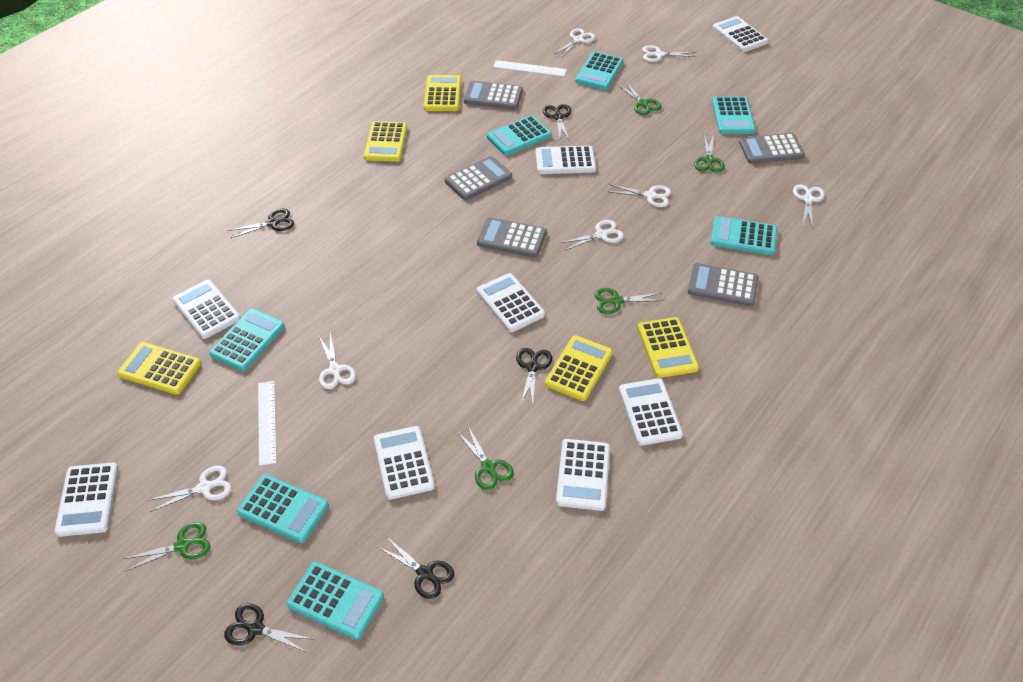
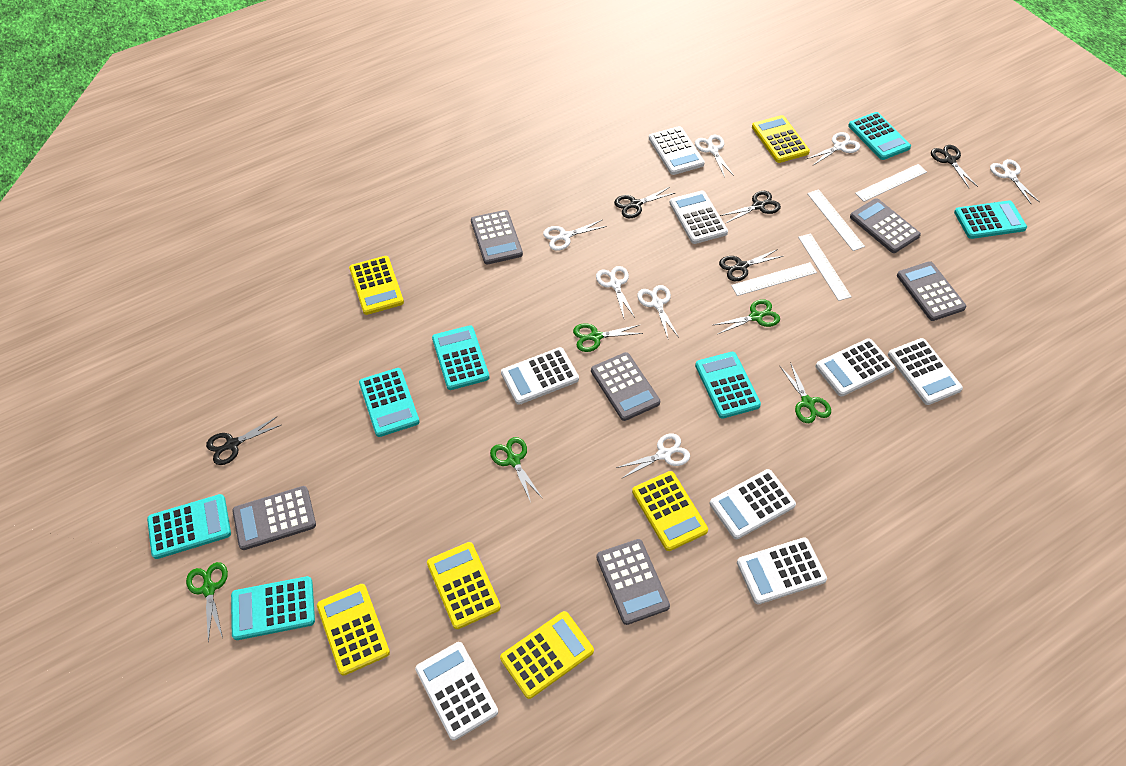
grey calculator: [445,156,512,201] [464,81,523,110] [477,217,547,258] [688,263,758,306] [739,133,805,164] = 5 -> [232,486,316,550] [471,210,523,264] [591,352,660,421] [596,539,670,625] [850,198,921,253] [897,261,967,321] = 6
white ruler: [258,381,277,466] [493,60,567,77] = 2 -> [731,262,817,296] [798,233,852,301] [807,189,865,251] [855,164,927,202] = 4
yellow calculator: [117,342,201,395] [364,121,407,162] [424,75,461,111] [545,335,613,401] [638,317,699,378] = 5 -> [317,584,390,676] [349,256,404,315] [427,542,501,629] [500,611,594,699] [632,471,708,551] [752,115,810,163] = 6

